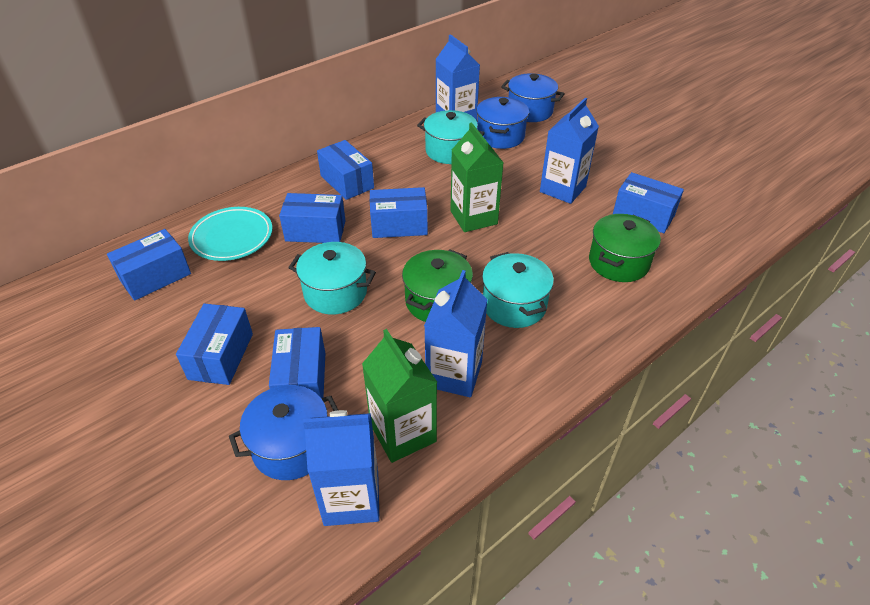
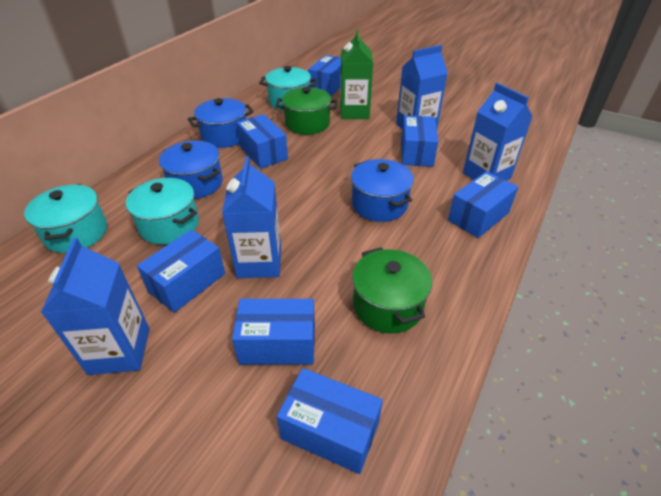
green carton: [362,329,437,463] [450,123,504,232] = 2 -> [340,30,373,119] = 1
turquoise plate: [188,207,273,261] = 1 -> none = 0

